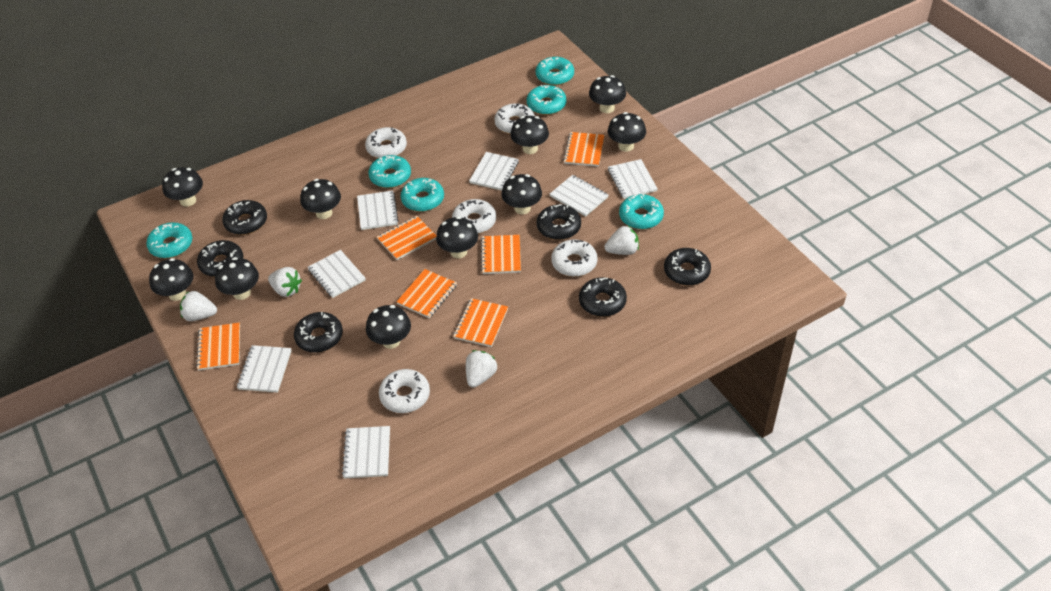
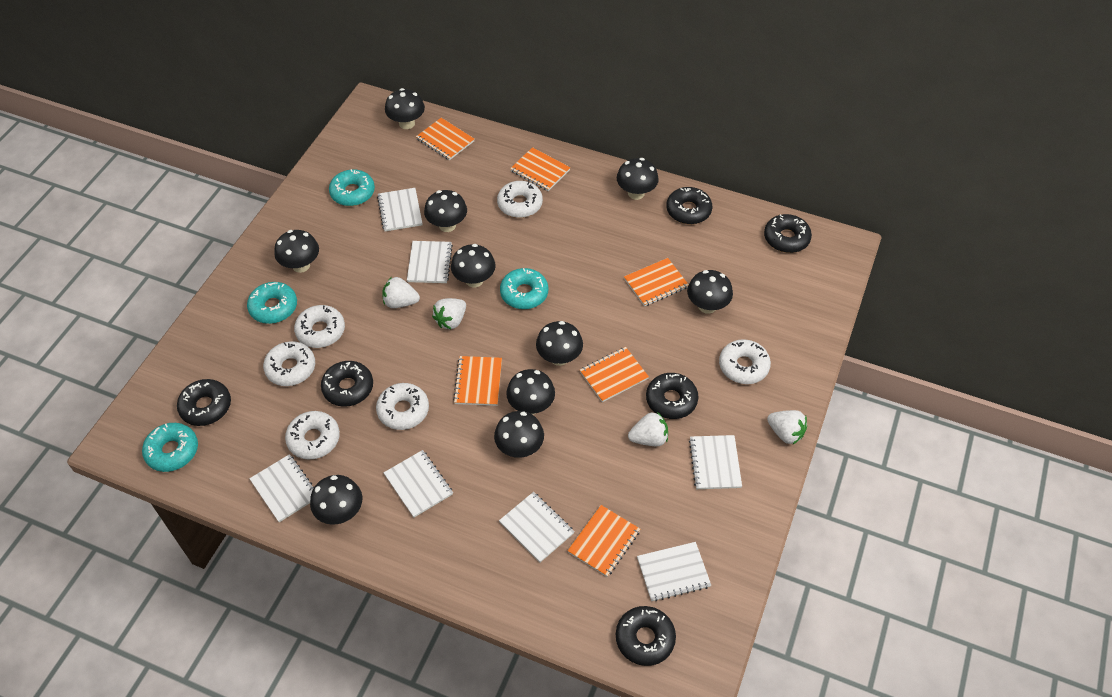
turquoise donut: [146,223,192,258] [369,155,411,188] [401,178,444,212] [527,85,566,115] [536,57,574,86] [619,193,664,229] = 6 -> [142,423,198,472] [247,282,297,324] [329,169,375,206] [500,268,549,309] = 4
white donut: [365,127,407,158] [379,369,430,413] [452,199,496,234] [494,103,535,134] [551,239,598,277] = 5 -> [263,341,315,386] [285,411,340,460] [294,305,345,348] [376,383,429,430] [497,181,543,218] [719,339,771,384] = 6

